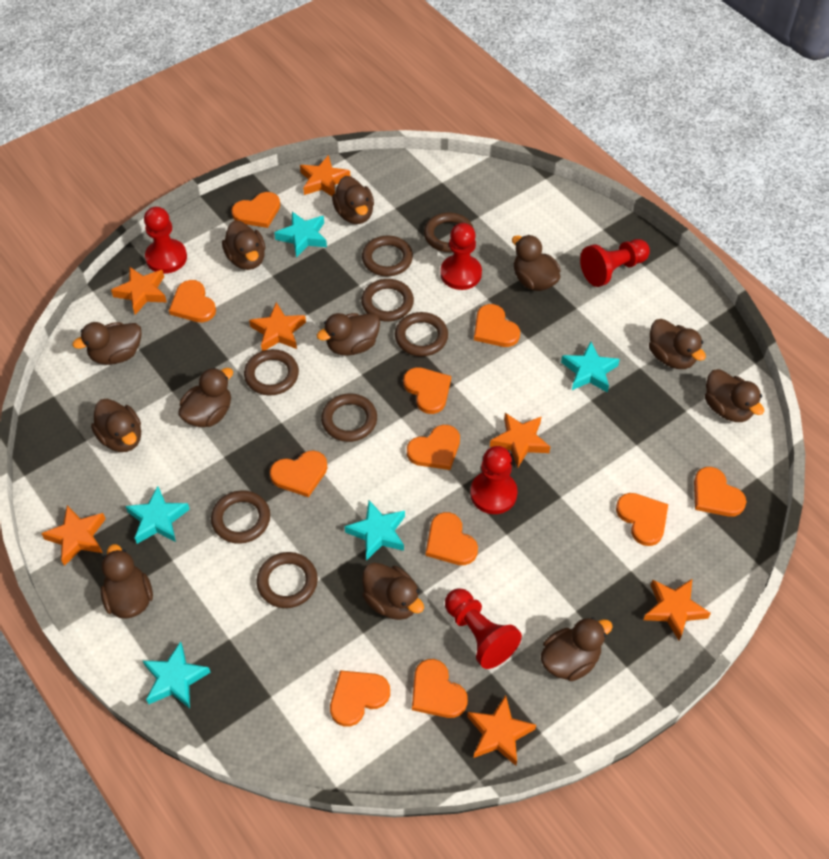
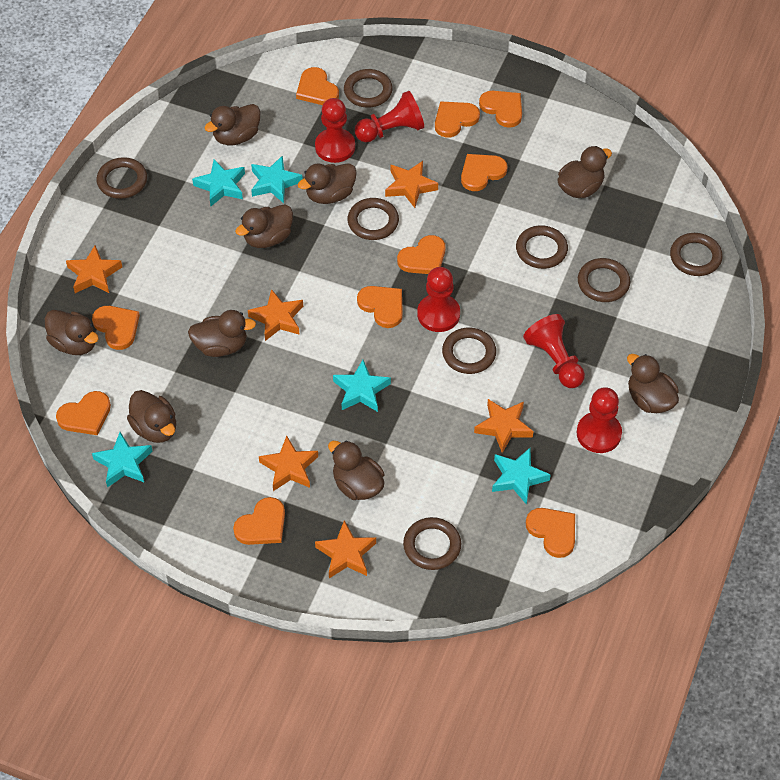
brown duck: [72,322,142,365] [91,399,141,452] [101,544,153,619] [178,368,233,427] [222,220,265,270] [317,313,380,356] [332,176,374,224] [362,563,424,620] [512,235,560,291] [541,617,613,681] [649,319,706,369] [705,369,764,422] = 12 -> [45,310,99,355] [127,390,176,443] [188,310,256,357] [204,104,261,145] [235,204,293,248] [298,163,357,204] [328,440,384,500] [557,146,612,198] [627,354,679,413] = 9
orange heart: [169,280,216,322] [231,192,280,228] [270,450,327,497] [330,670,390,727] [403,367,451,414] [407,425,460,470] [412,659,468,718] [426,512,478,565] [474,304,520,347] [616,493,668,546] [694,467,746,517] = 11 -> [56,391,111,435] [92,306,140,350] [233,497,285,545] [296,67,339,105] [357,286,403,328] [397,235,445,274] [435,101,480,138] [461,154,507,191] [479,91,522,128] [526,508,575,558] = 10
orange star: [41,505,105,566] [111,267,167,315] [249,302,306,351] [300,155,350,196] [467,695,536,766] [490,413,550,468] [643,579,711,641] = 7 -> [66,245,122,293] [248,289,303,341] [259,436,318,491] [315,520,376,578] [385,161,438,208] [474,399,534,453] = 6

